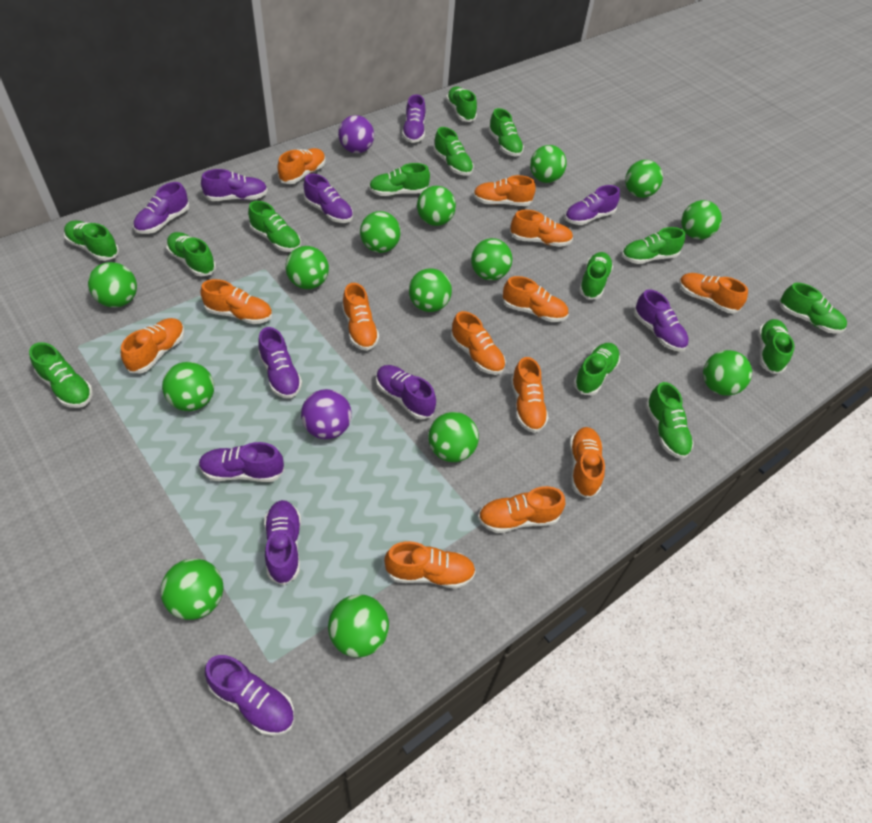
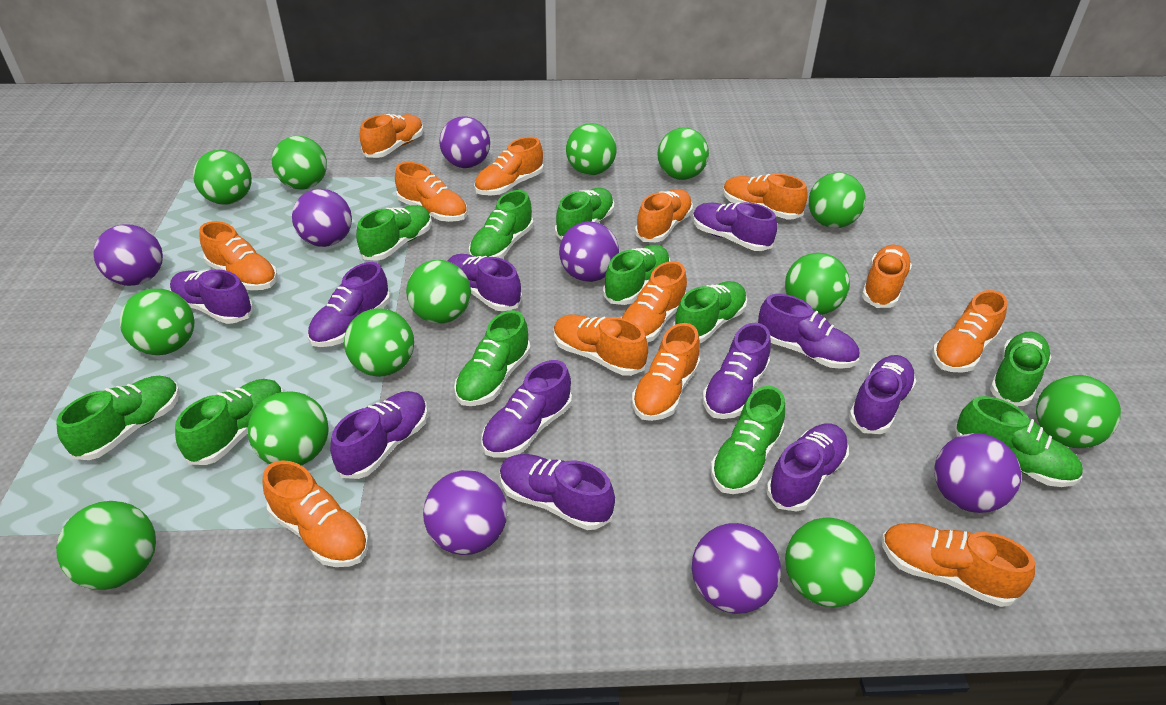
green ball: [88,262,137,308] [160,558,223,620] [162,362,214,411] [285,246,329,289] [328,594,389,658] [360,211,401,253] [409,268,452,312] [417,186,456,226] [428,412,479,462] [471,238,512,280] [530,145,567,183] [625,160,663,198] [681,200,722,239] [703,350,752,396] = 14 -> [56,501,156,590] [120,289,194,355] [193,150,252,205] [248,391,329,466] [272,136,327,189] [344,308,414,377] [406,260,471,324] [566,123,617,175] [658,128,709,180] [785,253,850,315] [785,517,876,607] [808,172,866,228] [1036,375,1121,448] = 13
green shoe: [29,342,93,408] [64,220,119,261] [166,232,216,276] [248,201,301,252] [369,163,430,196] [434,127,474,176] [446,87,477,122] [488,108,524,157] [573,343,620,395] [579,252,613,300] [622,227,685,264] [645,382,694,459] [758,319,794,374] [779,283,847,334] = 14 -> [56,376,180,460] [175,379,283,465] [356,205,431,261] [454,310,531,406] [469,190,533,259] [555,188,614,240] [603,245,670,305] [673,281,747,343] [711,386,785,494] [955,396,1083,487] [990,331,1051,406] = 11
purple ball: [301,389,352,439] [338,115,374,153] = 2 -> [93,224,163,286] [292,189,352,247] [423,470,507,555] [439,116,490,168] [559,222,619,282] [692,523,781,614] [934,433,1021,513] = 7

